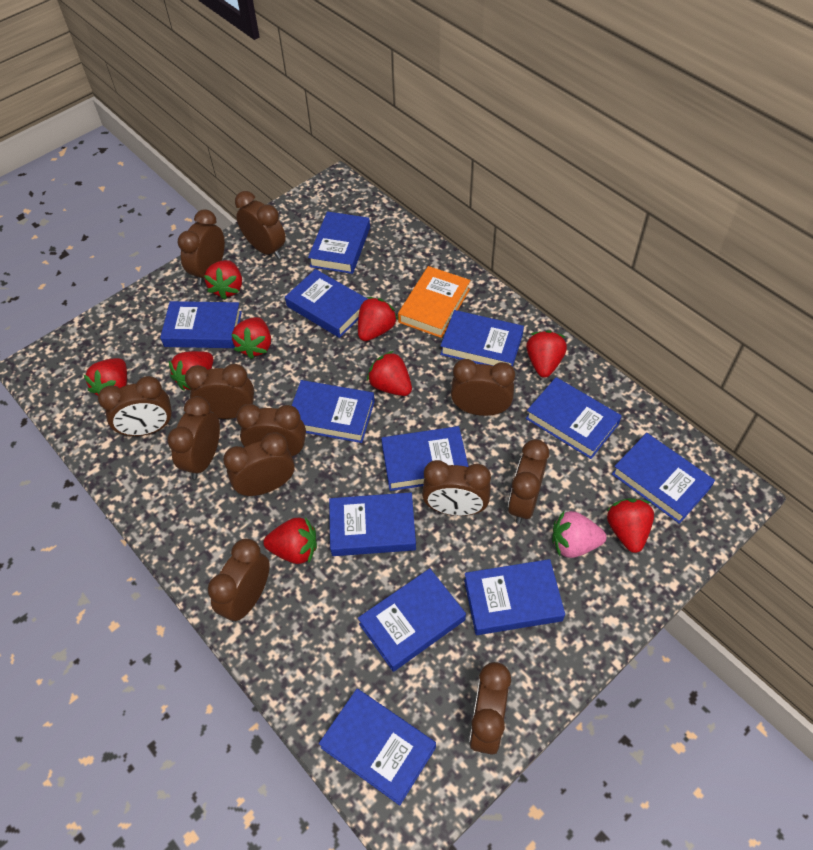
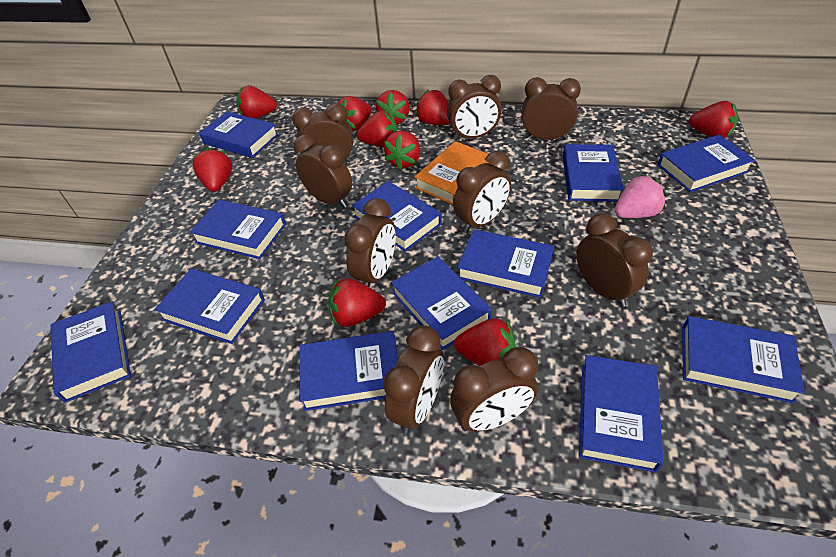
brown clock: [98,376,172,436] [167,396,220,479] [177,209,225,285] [185,364,254,419] [208,539,270,623] [223,432,295,496] [235,191,286,259] [236,404,306,456] [422,460,491,516] [451,359,515,416] [469,662,511,755] [508,439,549,524] = 12 -> [292,103,353,163] [293,135,352,208] [344,198,396,287] [383,325,444,434] [447,75,502,140] [450,347,538,432] [453,151,511,233] [522,77,581,140] [576,213,653,307] = 9
red strawberry: [84,358,127,396] [169,351,213,391] [204,260,242,300] [232,317,271,359] [263,517,317,564] [358,297,398,341] [367,351,412,396] [526,330,567,378] [607,498,654,553] = 9 -> [192,148,232,192] [237,85,277,119] [328,278,386,327] [335,96,372,131] [357,111,397,147] [376,90,410,124] [384,131,420,170] [415,89,450,125] [454,318,515,366] [689,101,738,138] = 10

